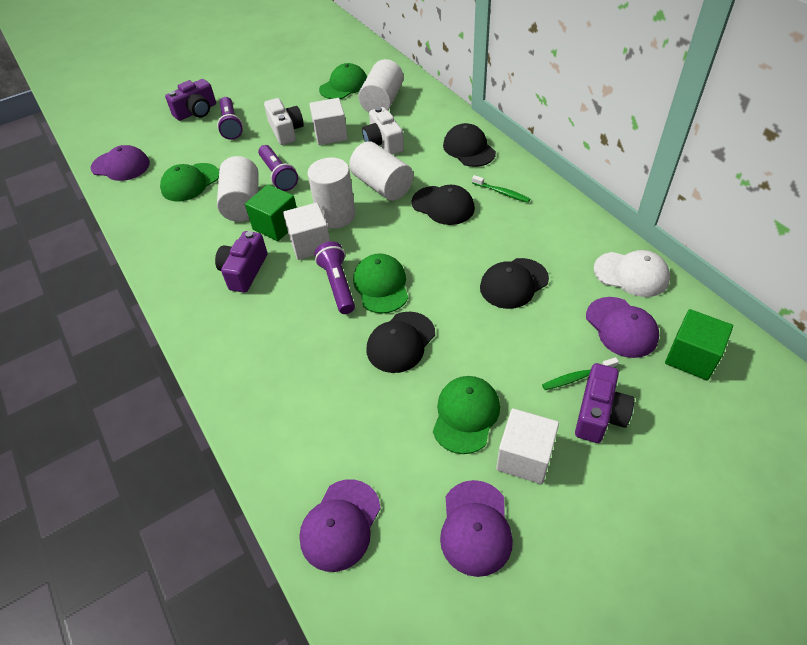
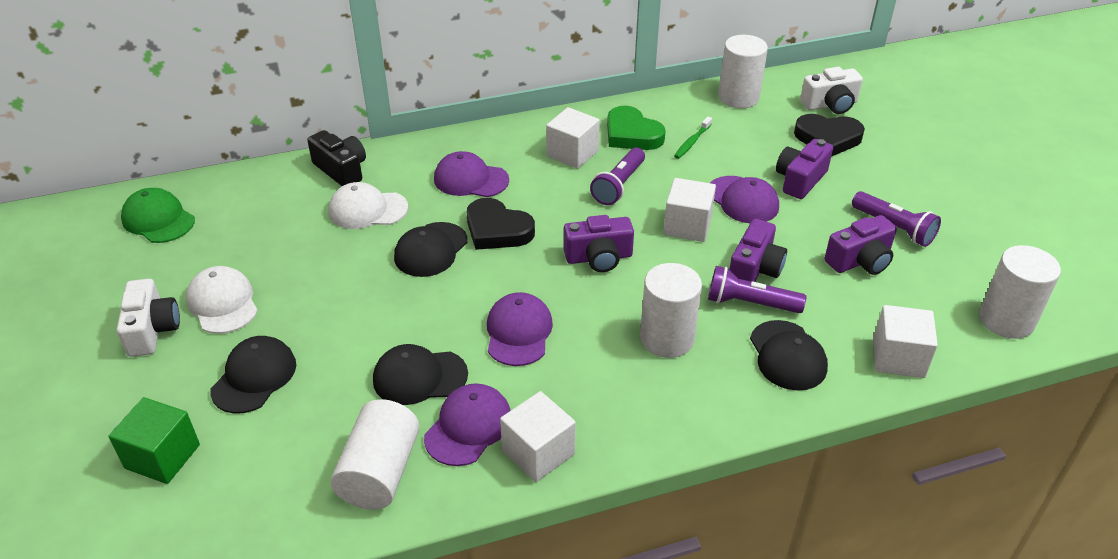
black camera: none = 0 -> [307,130,366,186] = 1
black heart: none = 0 -> [467,198,535,250] [794,114,865,157] = 2
green cap: [160,163,219,202] [319,63,367,99] [353,253,408,314] [433,376,500,454] = 4 -> [121,188,195,243] = 1
green cube: [245,184,297,241] [665,309,733,380] = 2 -> [109,397,200,484] = 1
green heart: none = 0 -> [607,106,666,150] = 1
green toothbrush: [472,175,530,203] [542,357,619,390] = 2 -> [674,117,712,159] = 1
purple camera: [165,79,216,121] [215,231,267,293] [575,363,634,443] = 3 -> [564,215,634,272] [730,219,787,282] [776,139,833,199] [825,215,897,275] = 4
white cap: [594,250,670,297] = 1 -> [186,266,258,334] [329,182,408,229] = 2
white cube: [283,203,330,260] [309,98,348,145] [496,408,559,484] = 3 -> [500,391,576,482] [546,107,600,169] [664,178,716,242] [873,305,938,378] = 4

